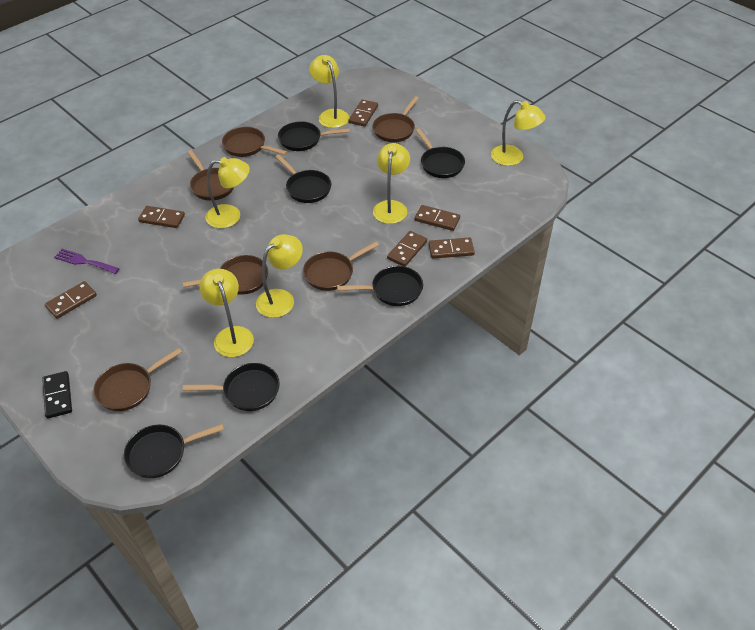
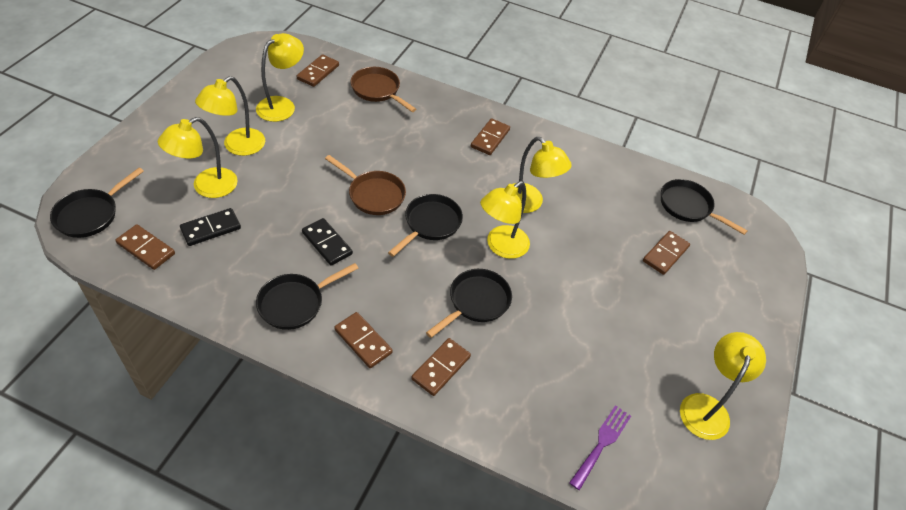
black domino: [42,371,72,419] = 1 -> [180,208,241,246] [302,218,353,266] = 2
black pan: [124,424,224,478] [183,363,280,411] [275,155,331,203] [278,121,350,151] [337,266,423,306] [415,128,465,178] = 6 -> [50,167,144,238] [256,263,358,330] [388,194,463,257] [426,269,512,338] [661,179,748,235] = 5
brown pan: [94,348,182,411] [183,255,268,295] [187,150,234,201] [222,127,288,157] [303,241,379,291] [373,96,419,142] = 6 -> [325,155,406,215] [351,67,416,112] = 2

